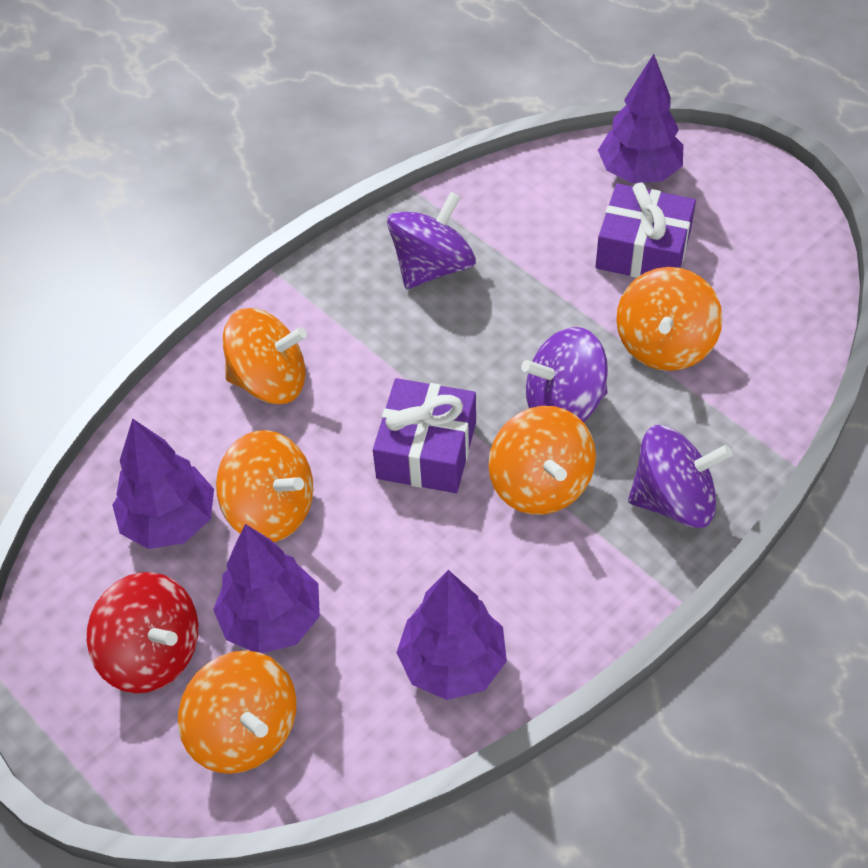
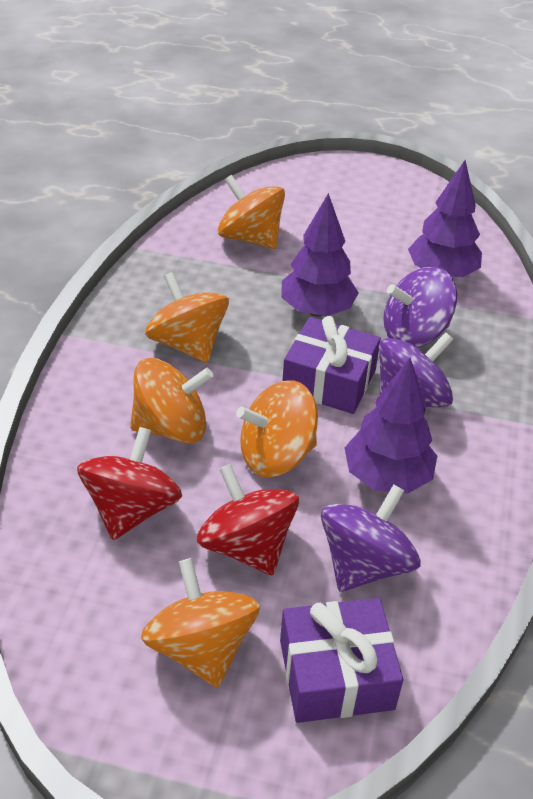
purple tree: [112,418,214,549] [213,524,320,653] [396,570,507,700] [598,54,684,183] = 4 -> [281,193,359,316] [344,358,437,493] [408,160,482,277] = 3
red spinning top: [87,572,198,693] = 1 -> [77,427,182,540] [197,464,299,575] = 2

